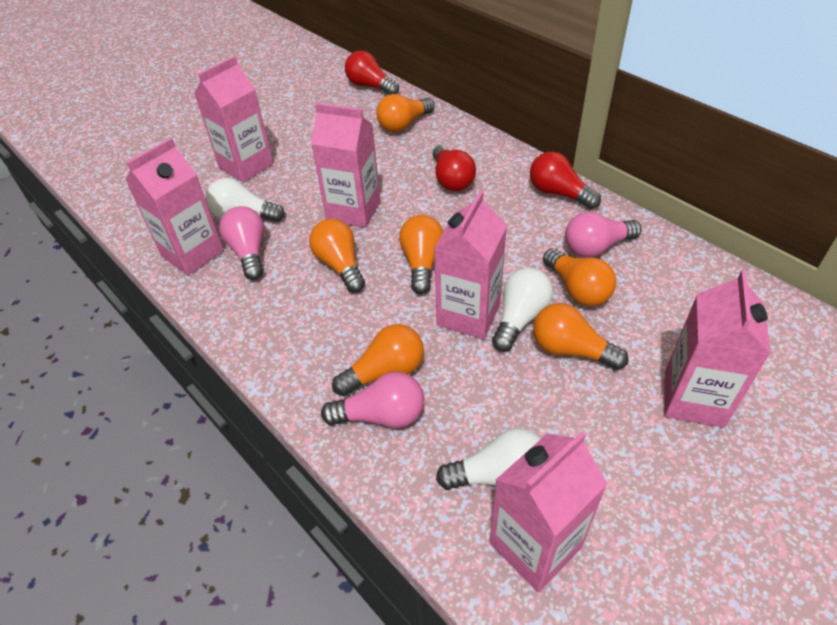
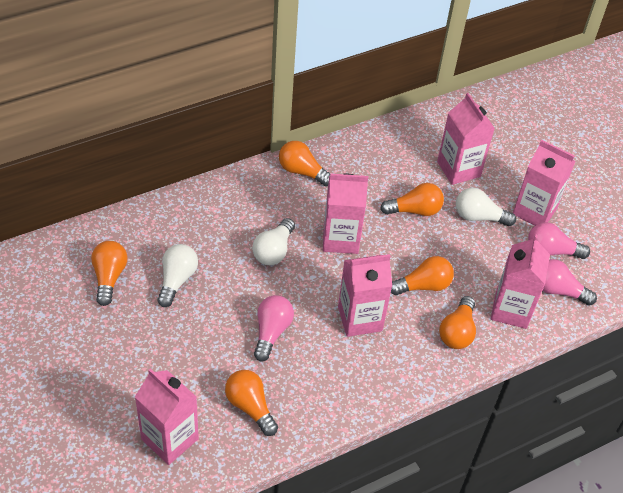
red light bulb: [345,50,399,95] [433,145,476,191] [530,152,601,209] = 3 -> none = 0

